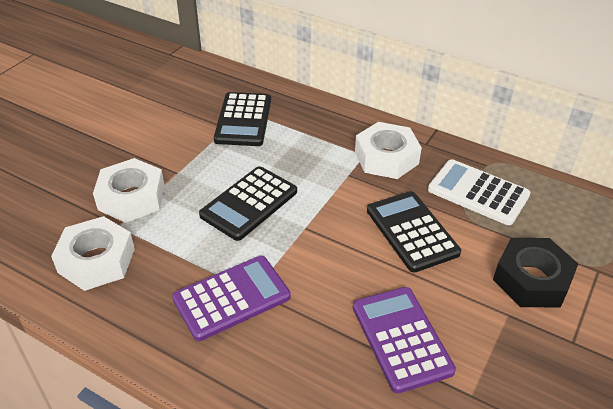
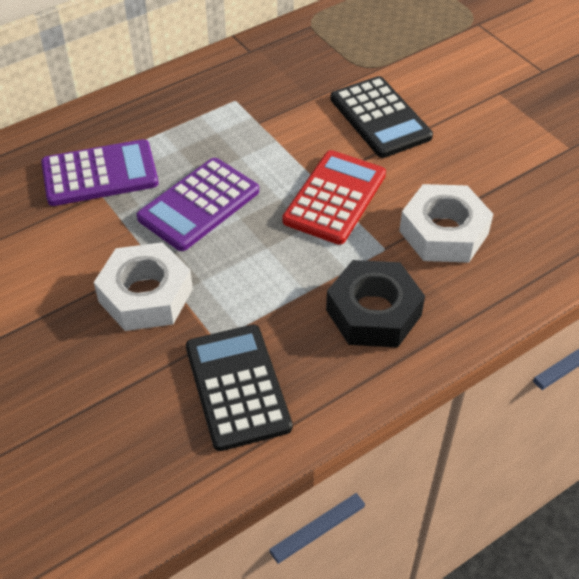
black calculator: [199,166,297,241] [214,92,271,146] [367,191,461,273] = 3 -> [186,325,292,451] [331,76,433,158] = 2
red calculator: none = 0 -> [282,150,386,245] = 1
white calculator: [428,159,531,225] = 1 -> none = 0
white nut: [51,216,135,291] [93,158,165,223] [355,122,422,179] = 3 -> [94,242,193,331] [399,184,493,263] = 2

